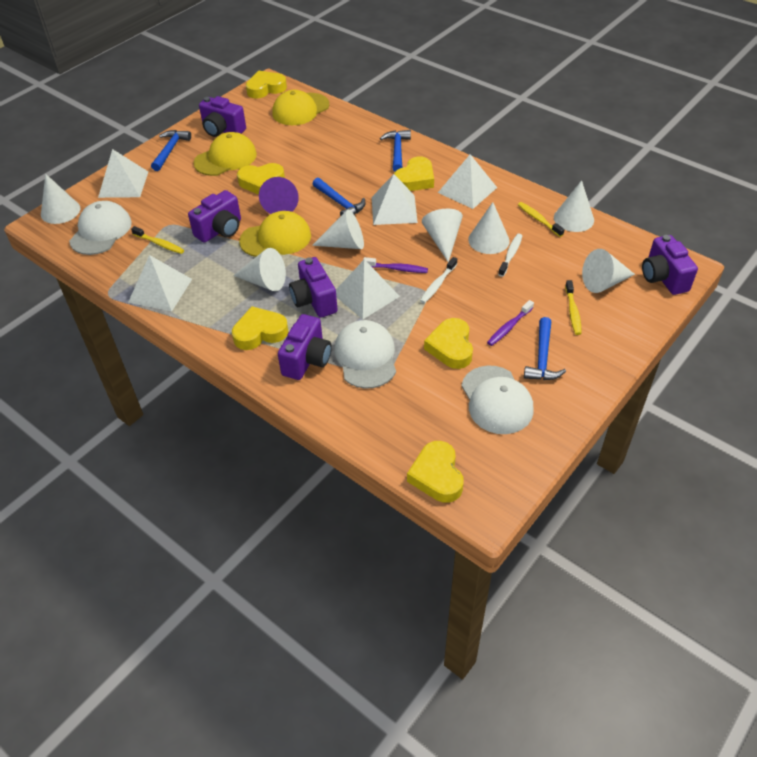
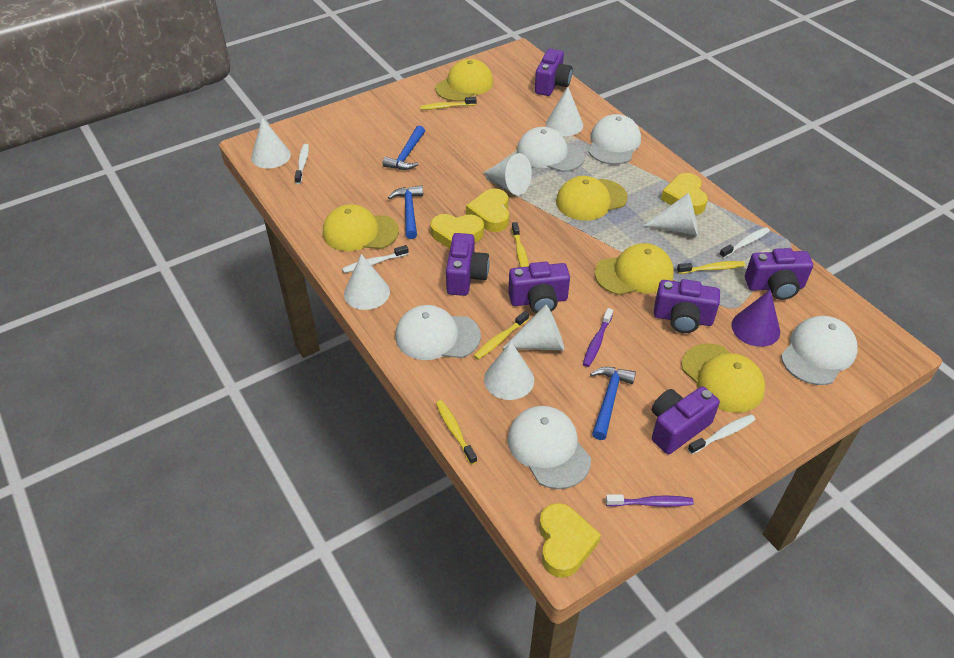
blue hammer: [151,130,191,171] [313,178,366,216] [380,130,411,172] [524,317,566,380] = 4 -> [383,125,425,170] [388,185,423,239] [590,367,636,440] = 3
purple camera: [188,190,241,243] [199,96,246,137] [278,314,332,380] [289,257,338,318] [642,235,698,295] = 5 -> [446,233,489,296] [508,262,570,314] [535,49,573,96] [652,386,720,454] [654,279,720,333] [745,248,813,300] = 6
white cap: [69,201,132,255] [334,320,396,389] [461,366,534,434] = 3 -> [395,305,481,360] [507,406,591,489] [517,127,585,172] [588,114,641,165] [781,316,858,385] = 5
white pyramid: [98,149,148,198] [128,255,192,311] [336,259,400,320] [372,174,418,225] [438,154,497,209] = 5 -> none = 0
white toothbrush: [420,257,457,303] [498,234,522,277] = 2 -> [295,144,309,184] [342,245,409,273] [688,414,755,454] [719,227,770,258] = 4
yellow cap: [193,132,257,176] [239,211,311,257] [272,90,329,125] = 3 -> [323,204,399,251] [435,59,493,102] [556,176,628,221] [595,243,674,295] [681,343,765,413] = 5
yellow heart: [232,306,288,350] [237,163,285,195] [246,71,287,99] [394,156,434,191] [407,441,464,503] [424,318,473,369] = 6 -> [430,214,484,249] [466,188,509,232] [539,503,601,578] [661,173,708,215] = 4
yellow toothbrush: [131,226,184,254] [518,202,565,237] [565,280,582,335] = 3 -> [420,97,477,110] [436,400,477,465] [474,311,529,360] [512,222,529,267] [677,261,745,274] = 5

